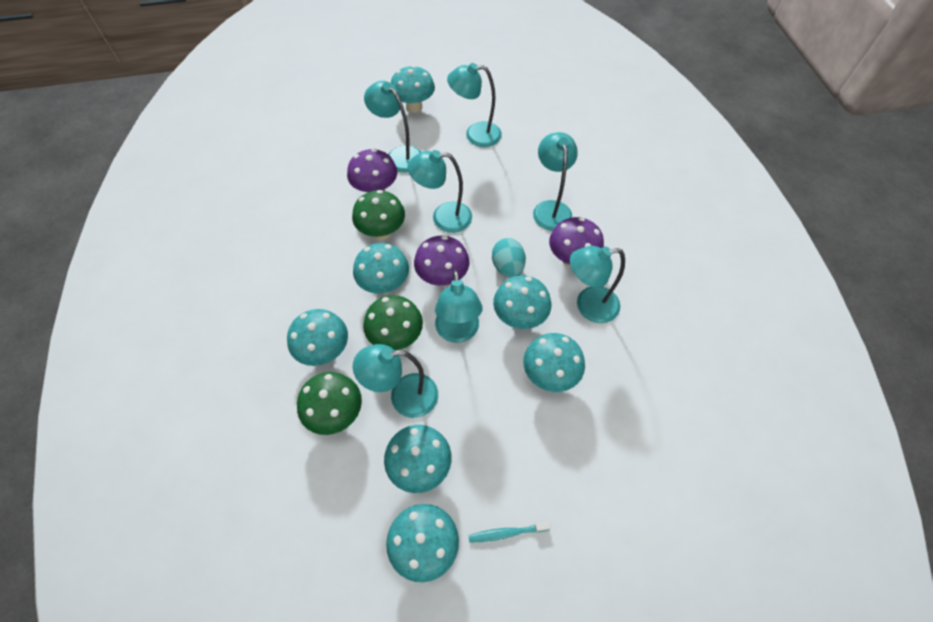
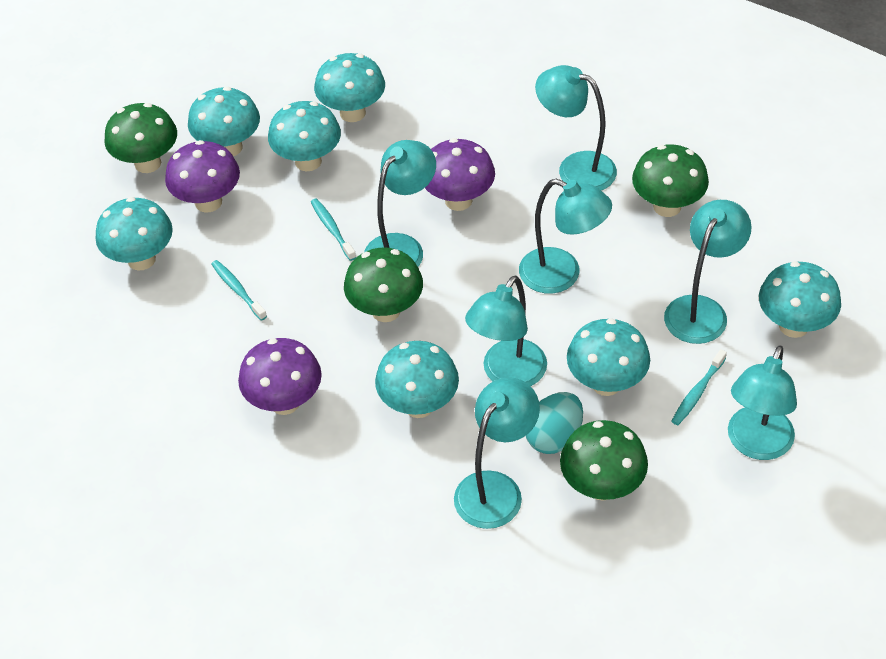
green mushroom: [297,372,362,435] [352,190,405,240] [363,295,423,351] = 3 -> [104,103,177,173] [344,247,423,322] [560,420,648,501] [632,145,709,217] = 4
turquoise toothbrush: [468,522,551,543] = 1 -> [211,260,267,321] [311,198,356,261] [671,349,727,425] = 3

